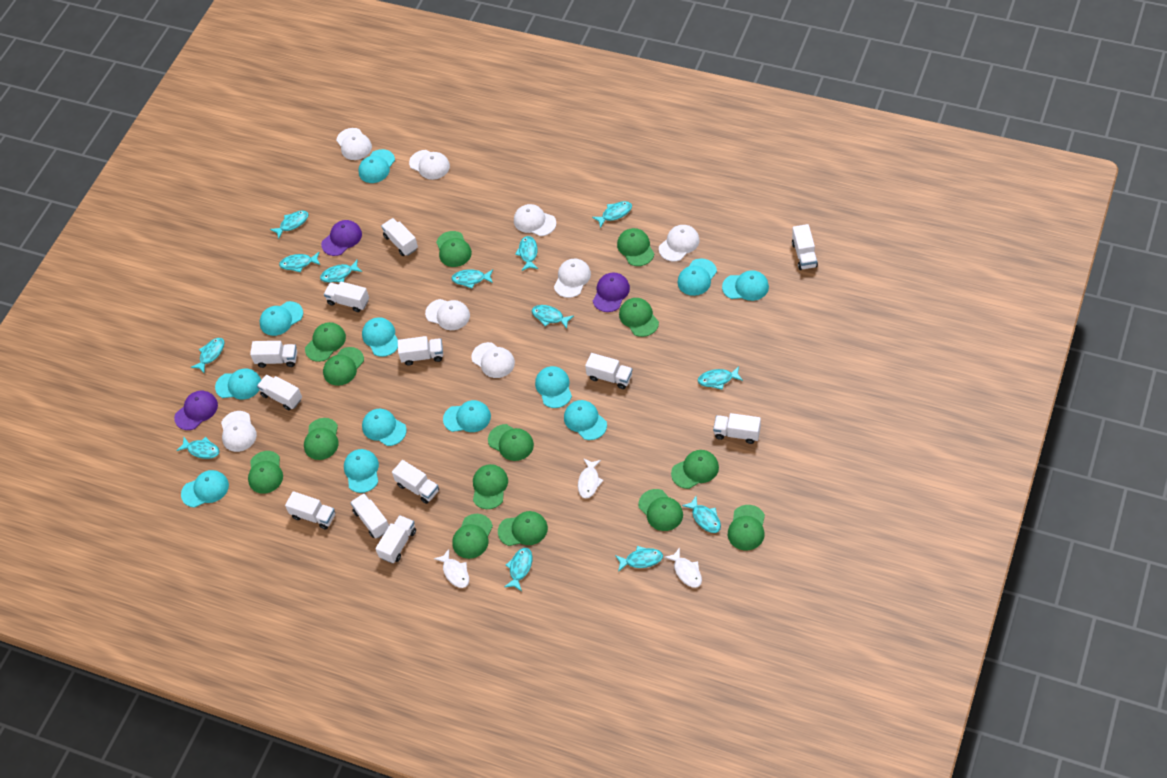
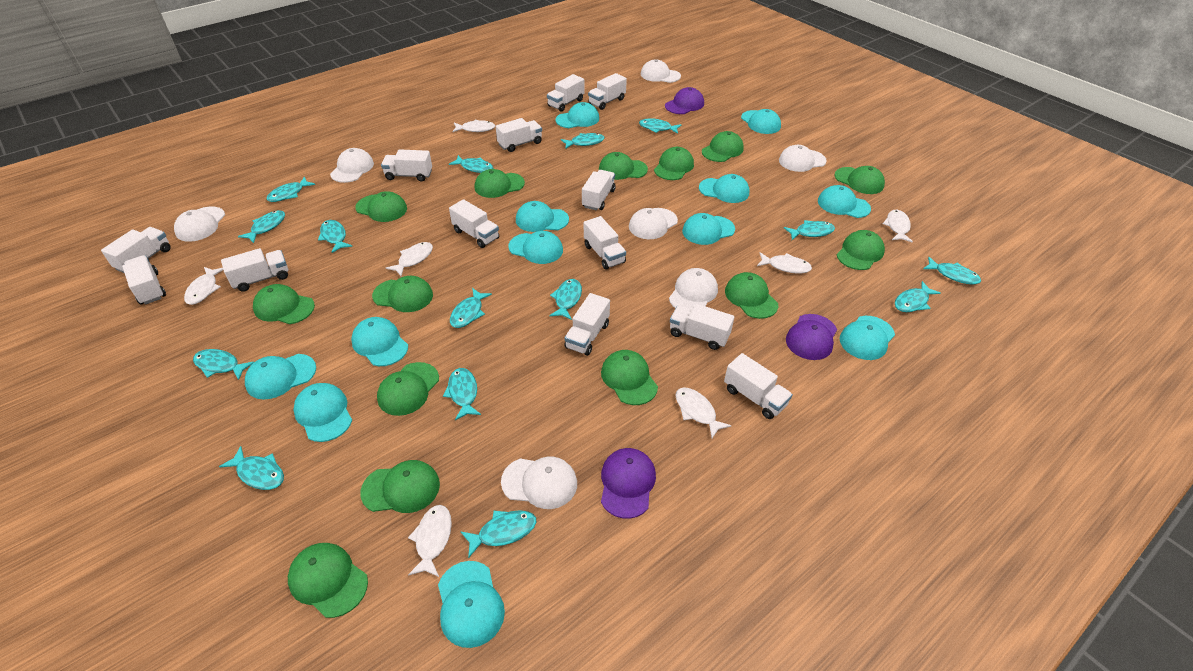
turquoise fish: [176,437,220,459] [191,338,225,373] [270,210,309,239] [279,252,320,272] [320,260,362,282] [451,269,493,289] [504,548,532,591] [515,236,538,271] [532,305,574,329] [592,201,632,228] [615,546,663,572] [682,496,721,533] [698,366,743,390] = 13 -> [193,349,254,380] [219,446,284,490] [238,210,285,243] [266,177,315,202] [318,220,352,253] [443,368,481,420] [449,155,493,173] [450,288,492,328] [460,510,536,558] [550,279,582,320] [561,133,604,149] [639,118,681,134] [784,220,835,240] [895,281,941,312] [923,257,981,284] = 15
white cap: [221,411,257,452] [336,128,372,160] [409,150,450,180] [425,299,470,330] [471,342,515,378] [514,204,556,236] [554,259,591,298] [659,225,700,261] = 8 -> [174,207,225,242] [330,148,374,183] [501,457,577,509] [629,208,678,239] [641,59,681,83] [669,268,718,310] [779,145,827,172] = 7
white fish: [434,549,469,588] [578,458,604,499] [664,547,702,588] = 3 -> [184,267,223,305] [386,242,433,276] [408,505,452,577] [452,120,495,132] [675,387,732,438] [757,252,812,273] [883,210,913,243] = 7
white truck: [250,341,297,368] [257,374,302,410] [285,491,335,529] [324,282,369,312] [350,493,389,538] [375,515,416,563] [381,218,418,256] [392,460,439,504] [398,336,443,366] [585,353,633,389] [713,413,761,444] [792,224,818,270] = 12 -> [101,227,171,273] [122,255,166,305] [221,248,288,292] [381,149,432,182] [449,199,499,248] [496,118,542,152] [547,74,584,112] [564,293,610,356] [582,170,616,210] [584,216,626,269] [588,73,627,110] [670,304,734,350] [724,353,793,419] = 13

